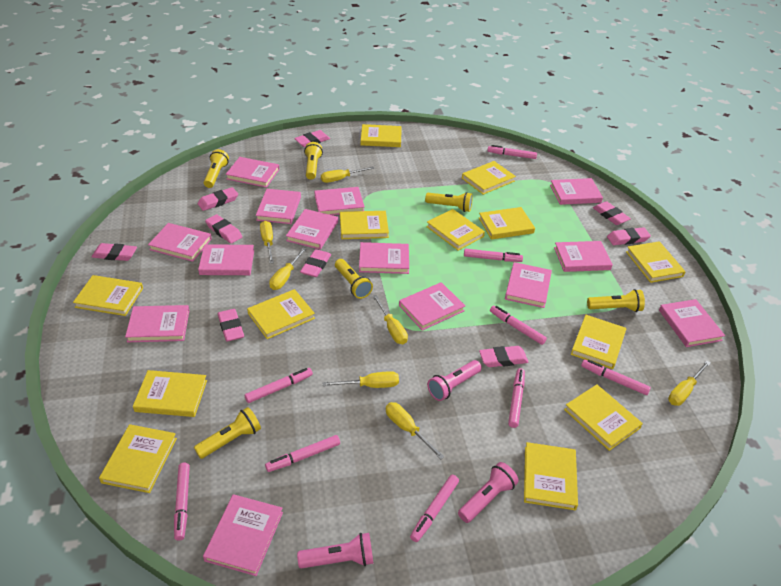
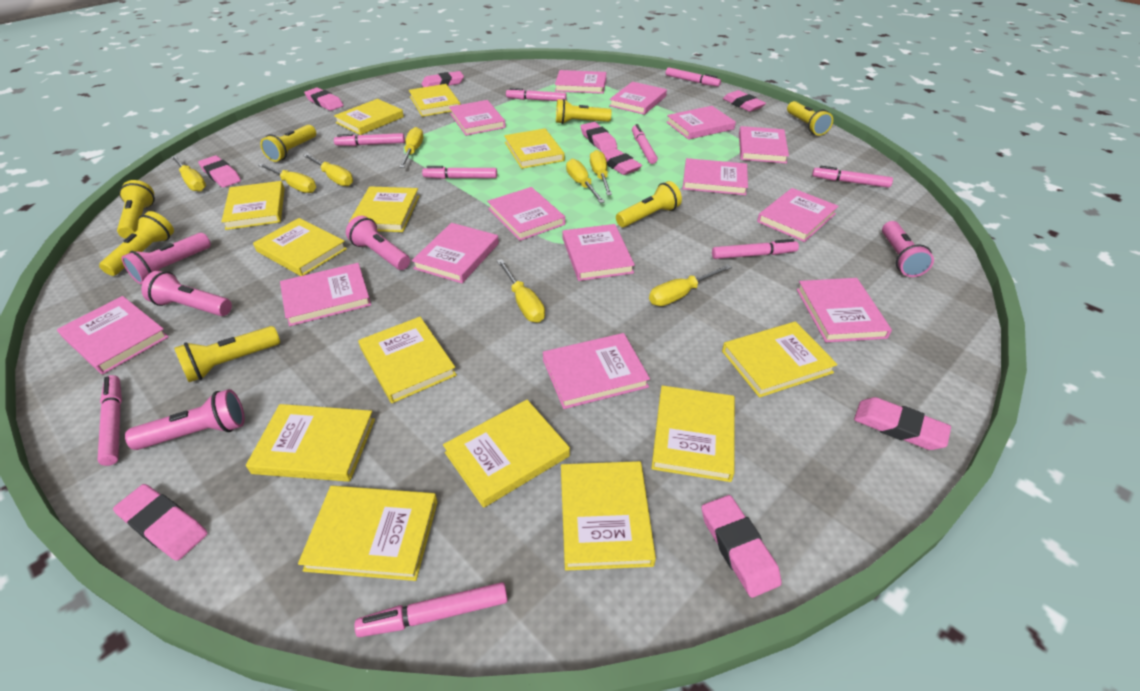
pink flashlight: [297,533,373,569] [427,360,482,401] [458,462,519,523] = 3 -> [122,233,211,284] [125,389,245,450] [141,271,232,316] [346,215,410,270] [882,221,934,277] = 5
yellow flashlight: [194,407,261,459] [204,149,229,188] [304,142,323,180] [335,259,373,299] [425,192,473,212] [587,289,645,312] = 6 -> [99,211,174,276] [117,180,155,239] [174,326,280,382] [260,125,316,162] [556,99,612,124] [616,181,682,227] [787,101,833,136] = 7
yellow screwdriver: [260,221,274,264] [269,247,307,290] [321,167,374,183] [322,371,399,388] [373,295,408,344] [386,402,444,459] [668,361,710,406] = 7 -> [171,155,206,192] [258,163,316,193] [303,154,353,186] [399,127,423,168] [497,259,545,323] [566,159,605,203] [590,150,612,195] [649,264,732,306] = 8

